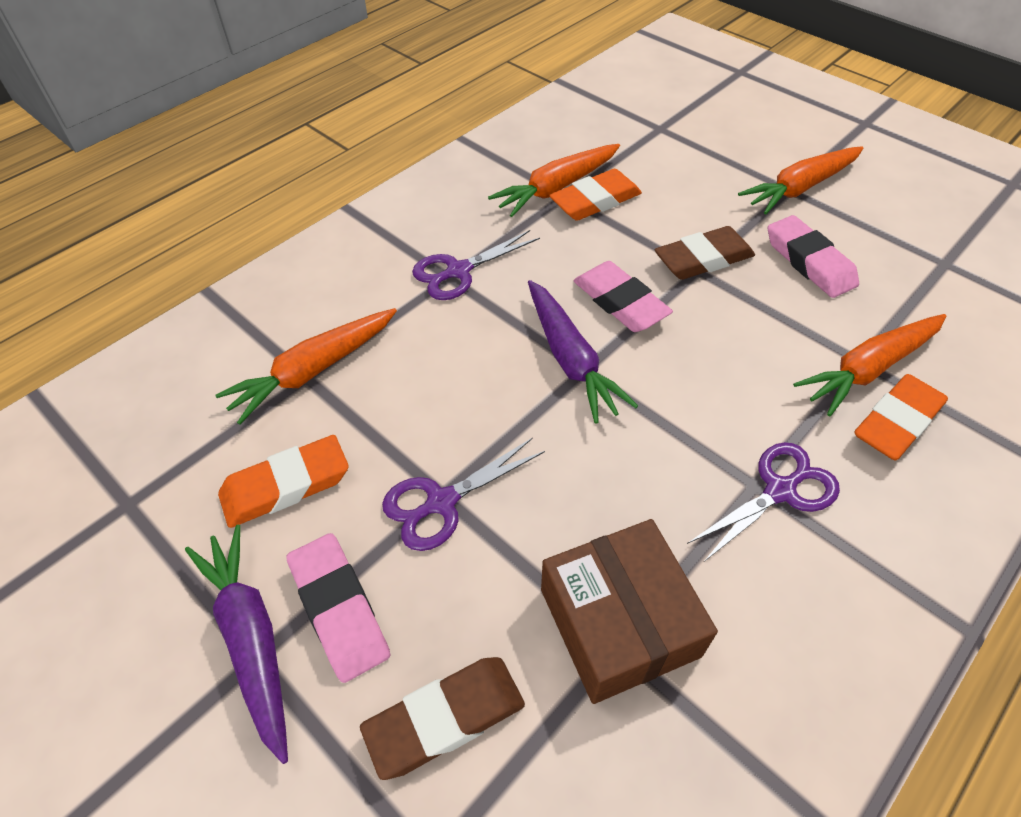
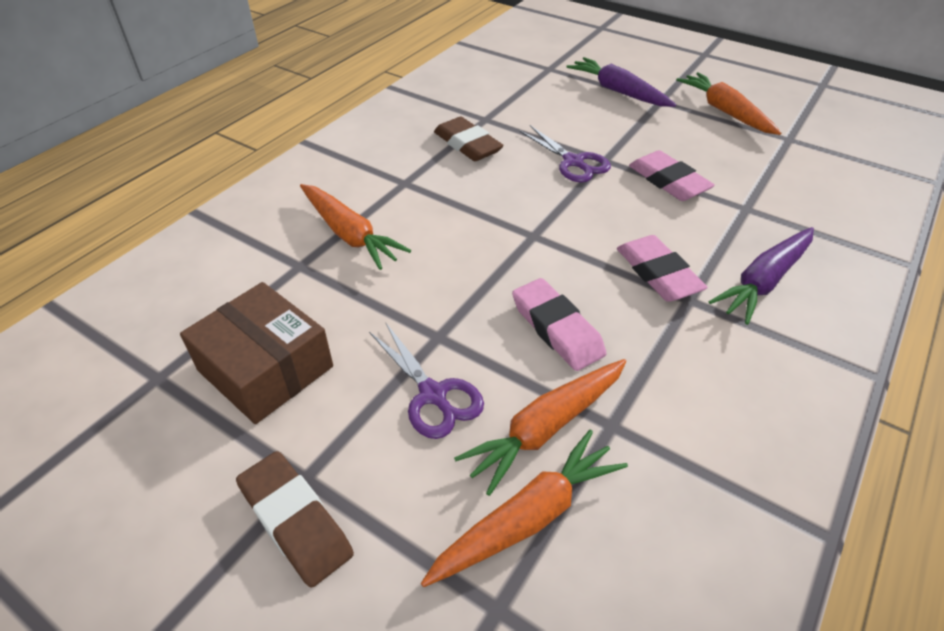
orange eraser: [218,435,349,528] [549,169,642,221] [854,374,948,461] = 3 -> none = 0
purple scissors: [382,438,545,551] [412,230,540,300] [687,442,840,562] = 3 -> [369,323,484,439] [519,125,611,182] = 2

